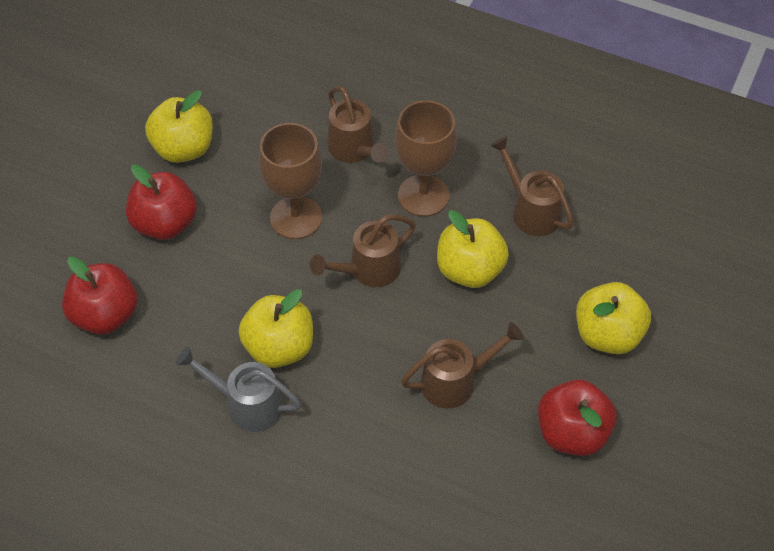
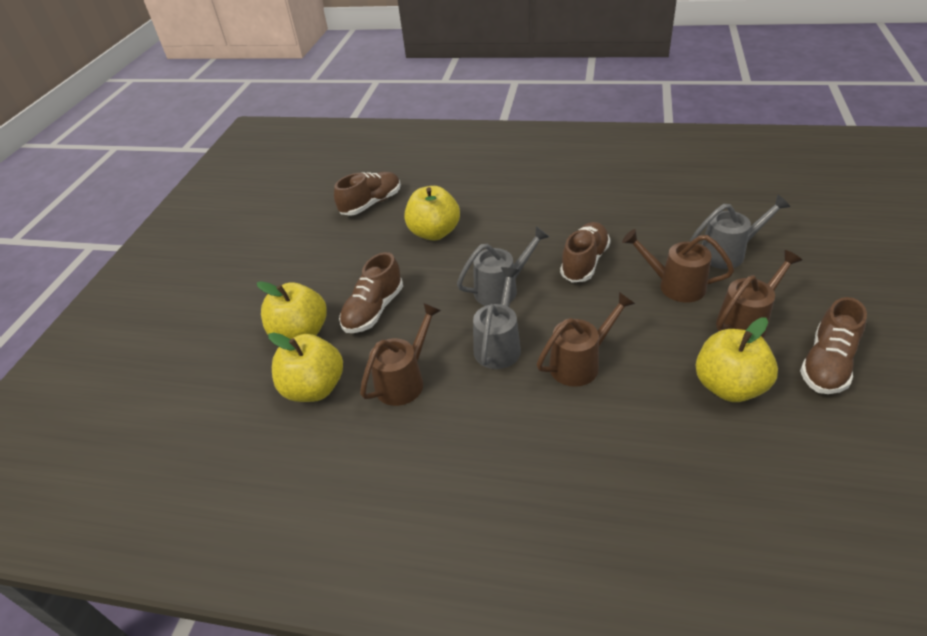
brown goblet: [259,123,322,239] [395,100,457,217] = 2 -> none = 0
brown shoe: none = 0 -> [334,172,401,216] [339,252,403,333] [560,222,610,282] [800,297,867,394] = 4
grey watering can: [176,347,301,432] = 1 -> [457,226,549,306] [473,267,521,369] [690,195,790,269] = 3
red apple: [62,256,137,335] [126,165,197,240] [538,379,616,456] = 3 -> none = 0

